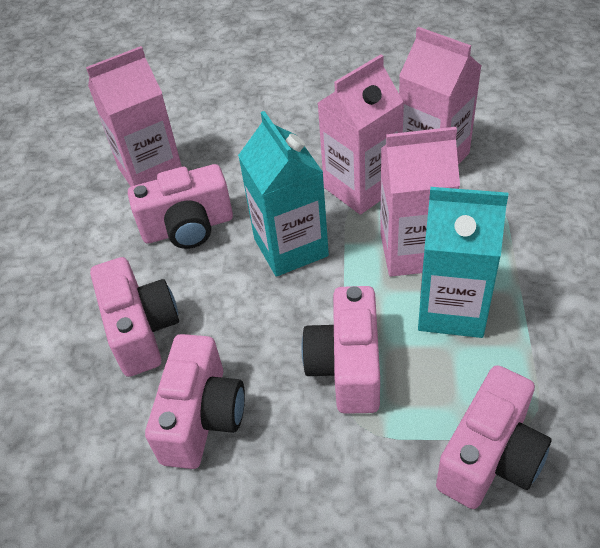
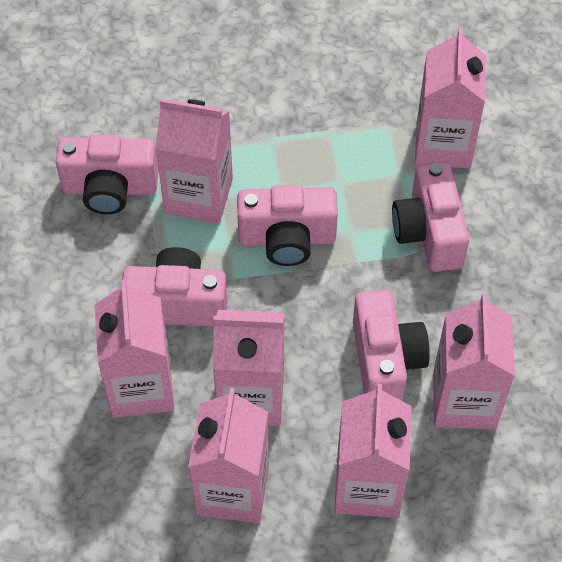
pink carton: [86,46,182,187] [318,54,403,215] [380,127,460,277] [399,27,481,164] = 4 -> [95,279,174,418] [155,98,233,224] [188,388,269,523] [213,310,284,426] [334,384,412,518] [415,27,486,169] [433,293,515,430] = 7
turquoise carton: [238,111,329,277] [418,187,508,338] = 2 -> none = 0

